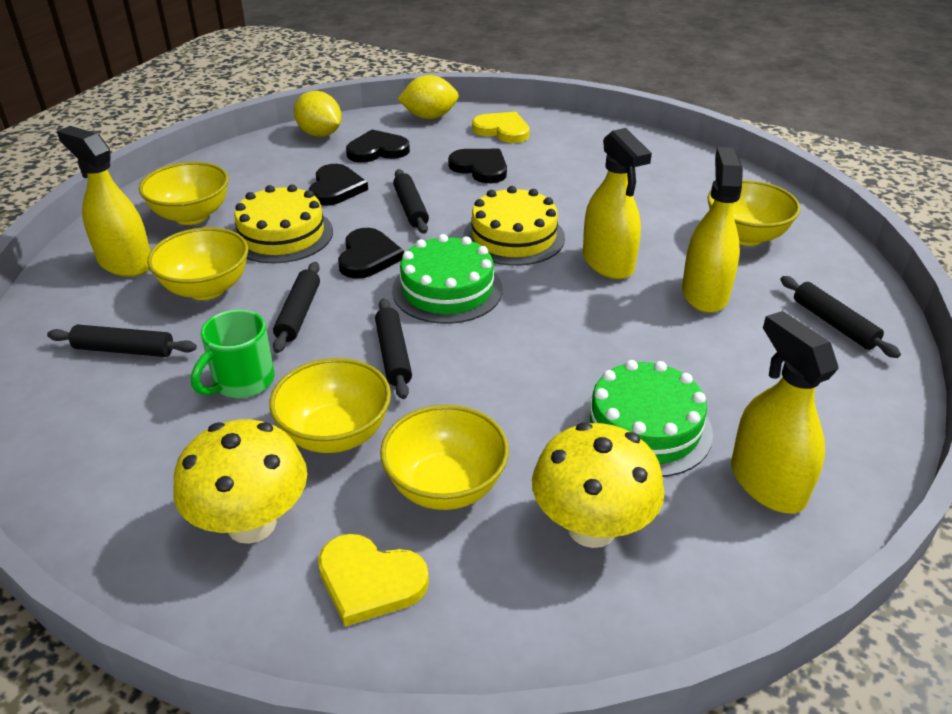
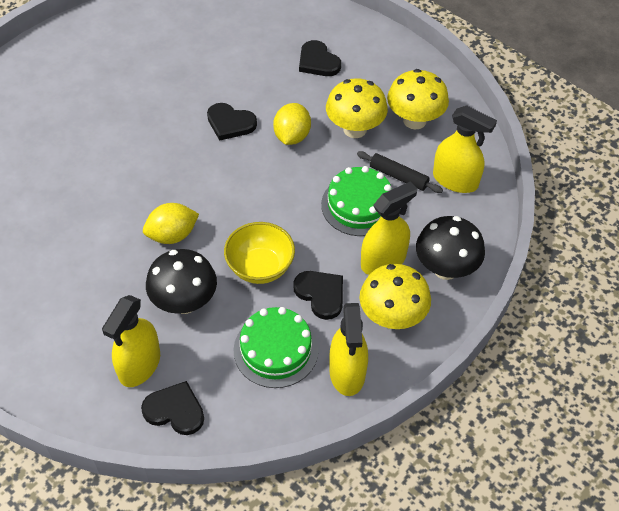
black mushroom: none = 0 -> [146,249,217,314] [416,216,485,280] = 2
black rolling pin: [47,325,197,357] [273,262,320,353] [375,298,412,399] [393,169,429,234] [780,276,901,358] = 5 -> [357,151,443,193] = 1
green mug: [191,310,275,398] = 1 -> none = 0
yellow bowl: [139,162,229,225] [147,227,248,300] [269,358,391,453] [380,405,509,510] [708,180,801,246] = 5 -> [224,222,295,284] = 1
yellow cake: [233,185,333,264] [463,186,565,266] = 2 -> none = 0
yellow heart: [318,534,429,626] [472,112,530,143] = 2 -> none = 0
yellow mushroom: [173,419,307,544] [532,423,665,548] = 2 -> [326,78,388,138] [360,264,431,329] [387,69,449,130] = 3

